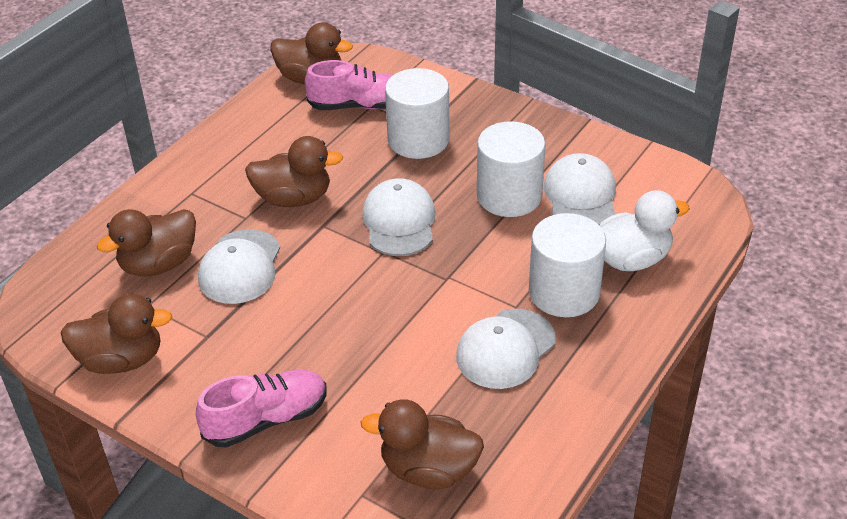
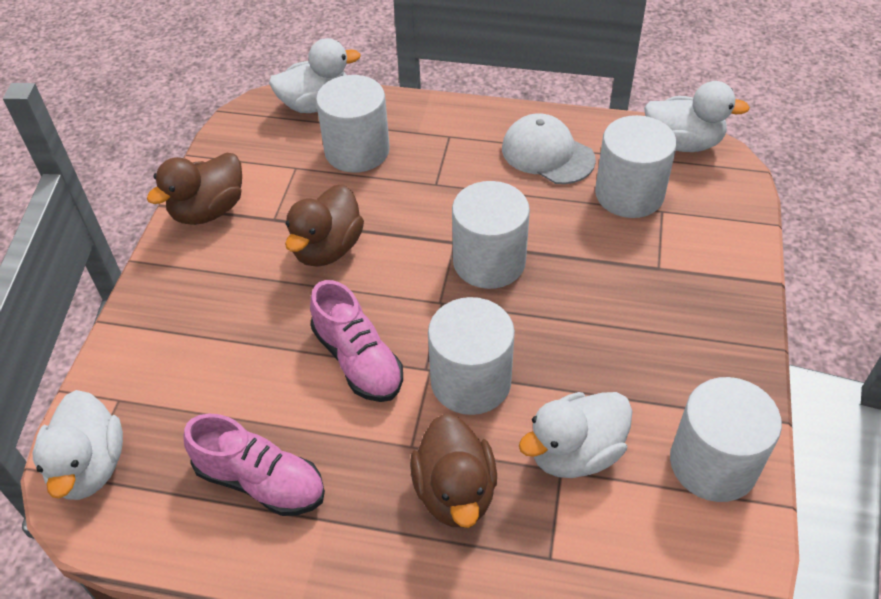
brown duck: [61,294,172,374] [97,209,196,277] [245,136,343,207] [270,22,353,84] [361,399,484,489] = 5 -> [147,153,242,225] [285,184,364,266] [410,413,497,528] = 3
white cap: [198,229,280,304] [362,178,436,256] [456,309,556,389] [544,153,616,225] = 4 -> [502,114,596,184] = 1
white cylinder: [385,68,449,159] [477,121,546,217] [529,213,606,317] = 3 -> [316,75,390,173] [428,297,515,415] [452,181,530,289] [595,115,677,218] [670,377,782,502] = 5
white duck: [599,190,690,271] = 1 -> [33,390,123,500] [269,38,361,113] [519,392,632,478] [644,81,750,152] = 4

